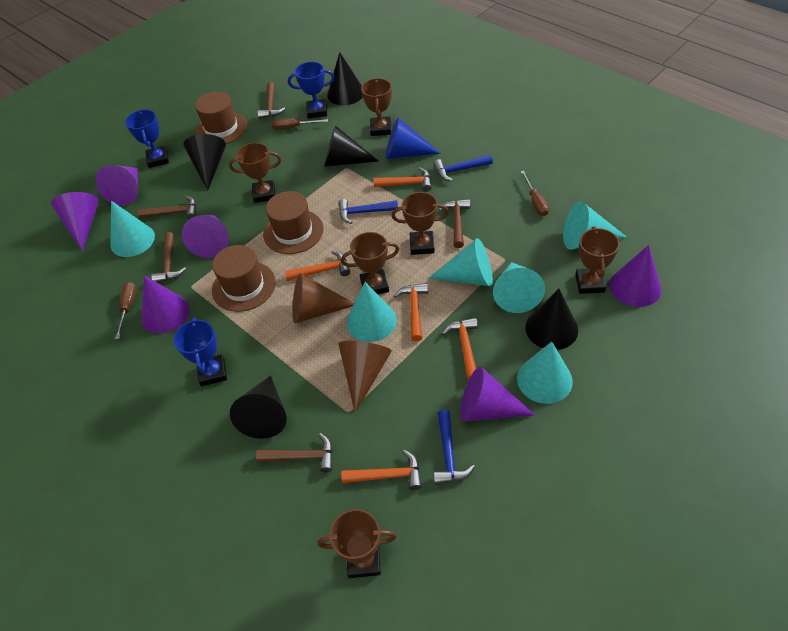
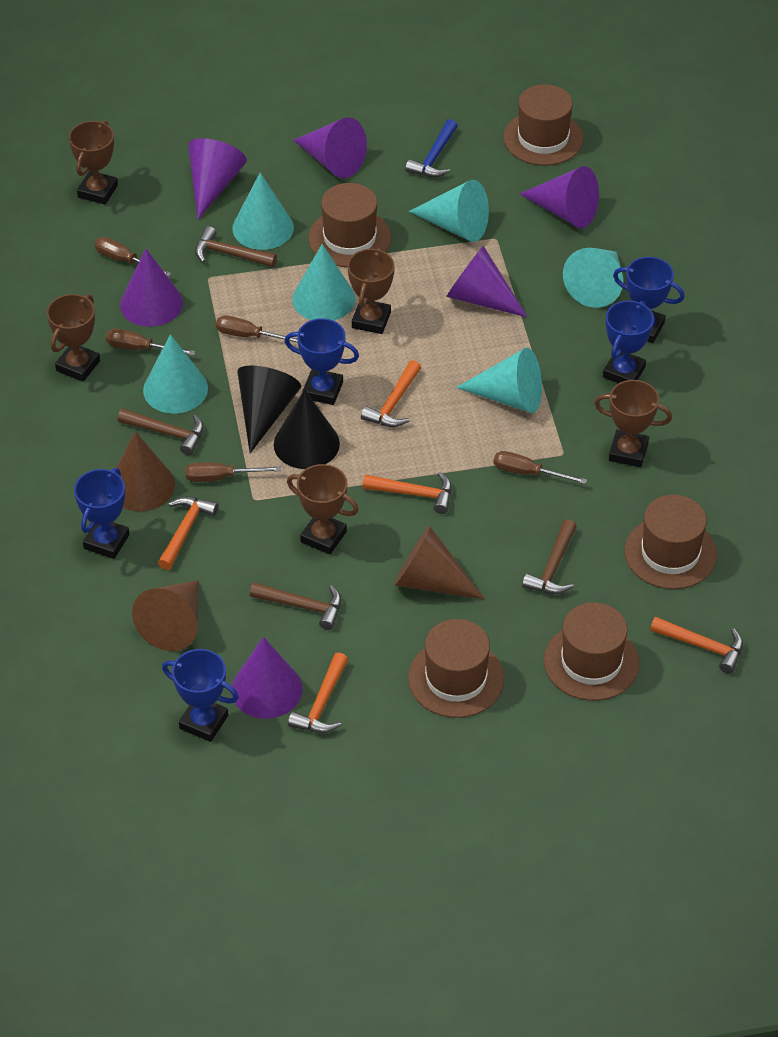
black cone: [183,134,226,191] [230,375,287,439] [324,125,378,167] [327,52,363,105] [525,289,578,350] = 5 -> [237,366,301,453] [274,389,340,469] = 2
blue cone: [386,118,440,159] = 1 -> none = 0
blue hammer: [338,199,398,224] [433,155,493,181] [433,409,475,485] = 3 -> [405,119,458,177] = 1
blue trophy: [125,110,169,168] [174,318,227,386] [288,62,335,118] = 3 -> [74,468,129,559] [162,649,239,742] [284,318,359,405] [603,301,654,383] [613,257,685,343] = 5
brown cone: [292,273,354,323] [338,341,392,413] = 2 -> [116,431,175,512] [132,580,199,651] [394,526,485,600] = 3
brown hammer: [138,196,196,219] [151,232,186,283] [256,433,333,472] [257,82,286,119] [439,199,470,248] = 5 -> [117,408,204,455] [195,226,277,267] [250,582,342,630] [522,519,577,594] = 4
brown hat: [195,91,247,144] [212,245,276,312] [263,191,324,254] = 3 -> [308,183,391,267] [408,619,504,718] [503,84,584,166] [544,602,640,701] [624,495,717,589] = 5
brown screwdriver: [115,282,137,339] [272,118,328,130] [521,171,549,216] = 3 -> [95,237,172,277] [106,329,195,355] [185,462,281,482] [216,316,298,343] [494,451,587,484] = 5
brown trophy: [229,143,281,203] [317,509,397,578] [341,232,399,294] [361,78,392,136] [392,192,449,255] [575,226,620,294] = 6 -> [47,294,100,382] [69,121,118,205] [287,464,359,554] [347,248,395,334] [594,380,672,467] = 5

